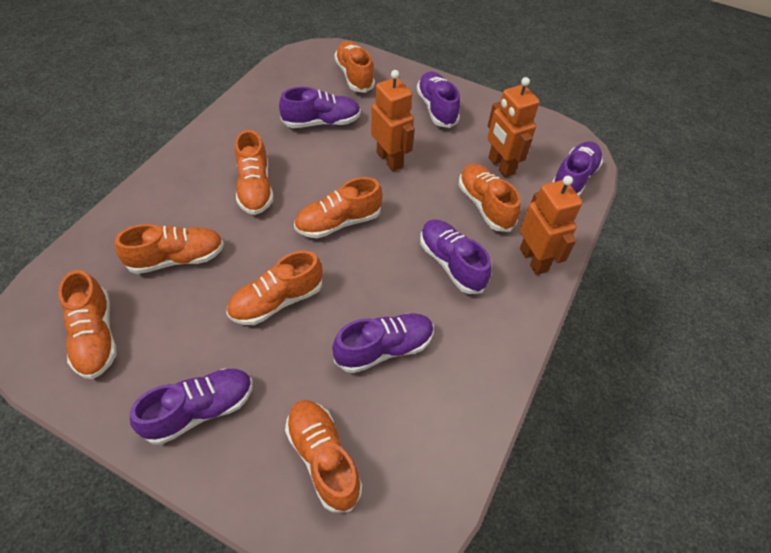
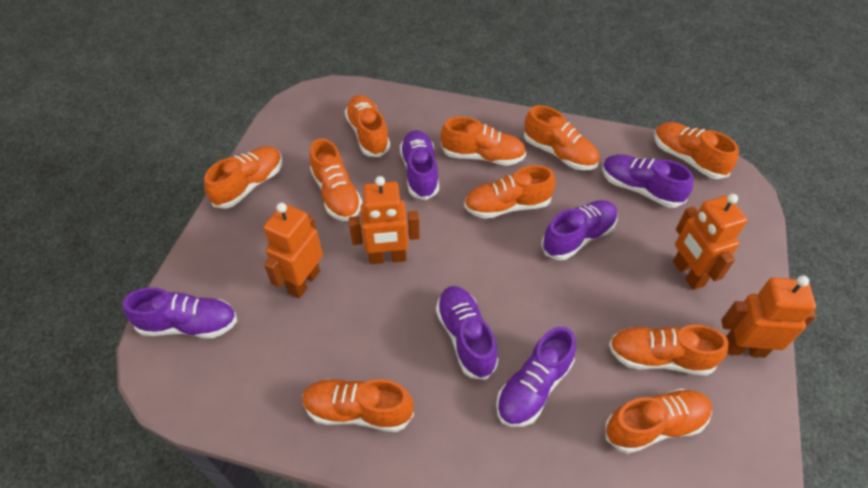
orange robot: [371,70,415,171] [487,77,540,178] [520,176,582,275] = 3 -> [263,203,323,298] [349,176,420,264] [673,194,747,290] [721,276,816,358] = 4
orange shoe: [58,270,117,379] [115,224,224,274] [227,251,322,325] [235,130,273,215] [285,400,362,513] [294,177,383,238] [334,41,375,93] [459,164,521,232] = 8 -> [204,146,282,209] [302,379,414,432] [310,138,362,221] [345,95,390,157] [441,117,526,166] [464,165,556,219] [524,105,600,170] [605,388,712,454] [609,325,729,375] [654,122,739,179] = 10

